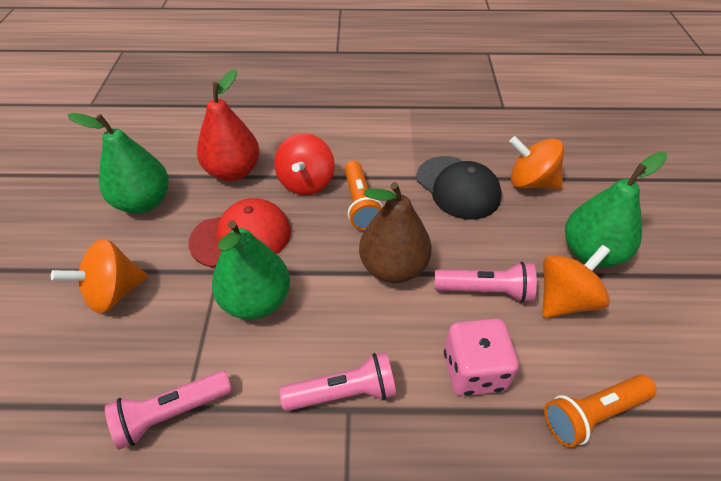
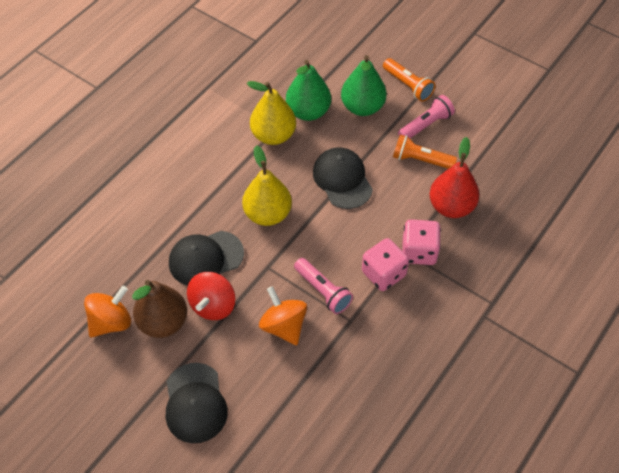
black cap: [416,156,502,220] = 1 -> [166,363,228,443] [169,231,244,285] [313,148,373,209] = 3
green pear: [67,113,169,213] [212,220,290,319] [565,152,667,267] = 3 -> [286,60,331,121] [341,55,386,116] = 2
orange spinning top: [51,239,148,313] [509,136,564,189] [543,245,610,318] = 3 -> [84,286,131,338] [259,286,307,345] = 2
pink dice: [444,319,518,396] = 1 -> [362,238,409,291] [402,219,441,265] = 2
pink flashlight: [105,370,232,450] [279,352,396,411] [435,262,537,303] = 3 -> [294,258,353,314] [398,95,455,138] = 2
red cap: [188,198,291,268] = 1 -> none = 0
yellow pear: none = 0 -> [242,145,292,226] [247,81,296,145] = 2

